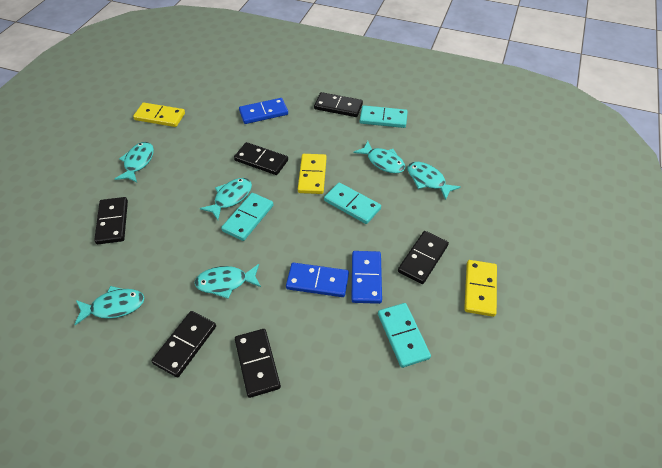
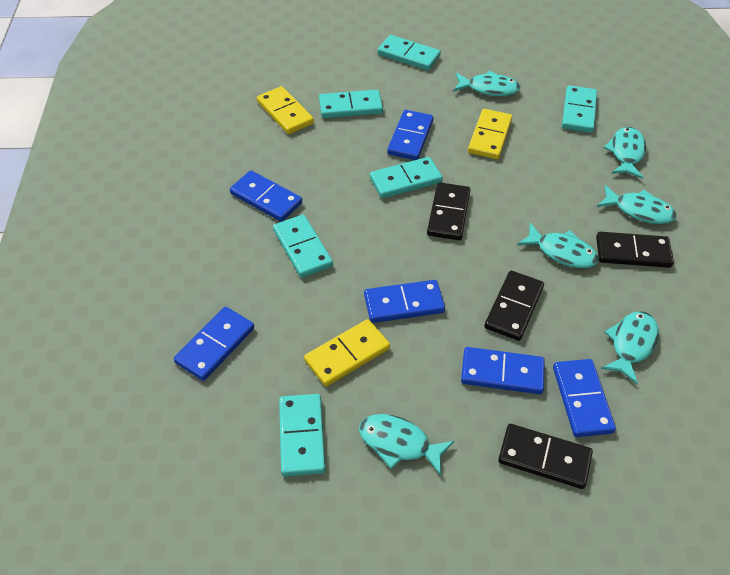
black domino: [94,197,128,244] [152,311,216,377] [234,142,288,175] [235,329,281,398] [314,92,363,117] [398,231,449,284] = 6 -> [427,182,470,240] [484,271,544,341] [498,424,593,489] [596,232,674,268] = 4
blue domino: [239,98,288,124] [286,263,349,297] [351,251,382,304] = 3 -> [174,307,254,381] [230,171,302,222] [364,280,445,323] [387,110,433,160] [461,347,545,394] [553,359,616,437] = 6
turquoise domino: [221,193,273,241] [324,182,381,224] [360,105,408,128] [378,303,431,368] = 4 -> [273,215,333,278] [279,394,325,476] [319,90,383,118] [370,157,443,198] [378,35,441,70] [562,85,597,133] = 6

